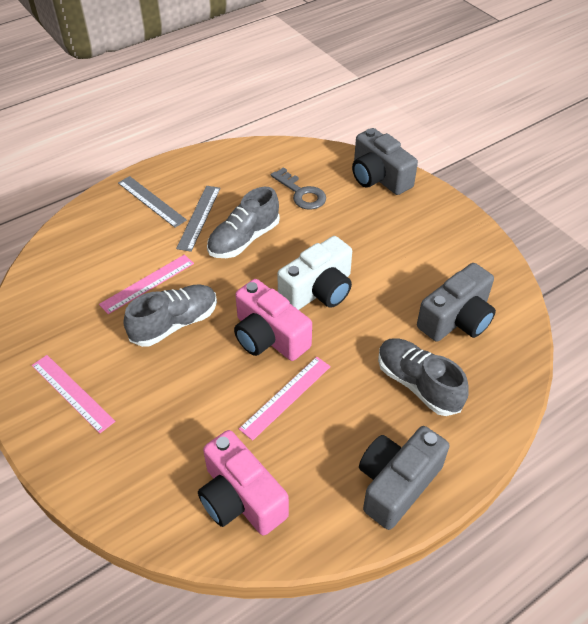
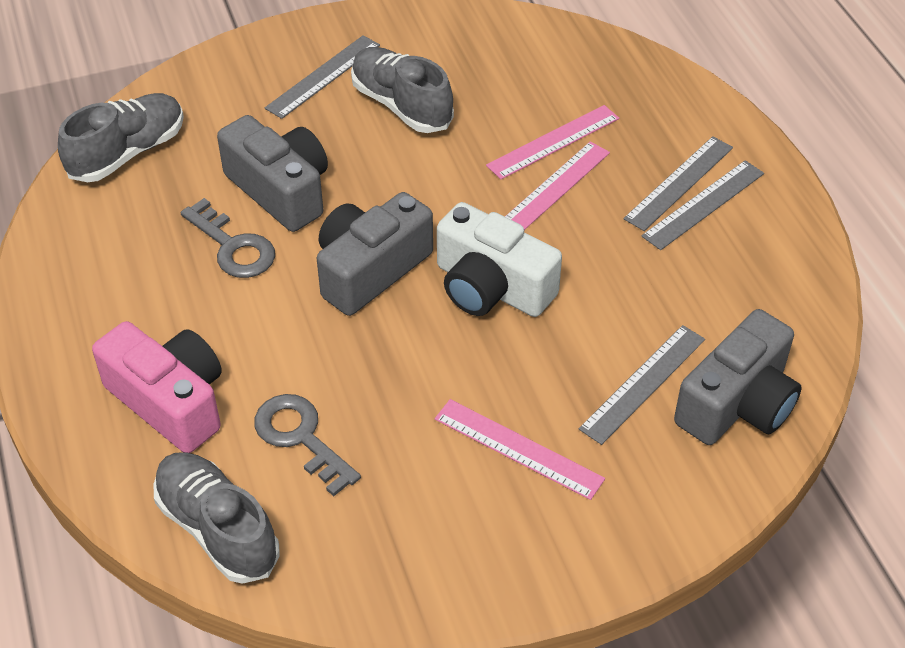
grey key: [271,167,326,210] = 1 -> [181,198,275,278] [254,394,361,496] = 2
grey ruler: [118,176,187,228] [176,186,220,252] = 2 -> [265,35,380,119] [579,325,705,445] [623,136,733,231] [641,160,764,250] = 4
pink camera: [198,430,289,536] [234,279,312,361] = 2 -> [92,321,222,453] = 1

